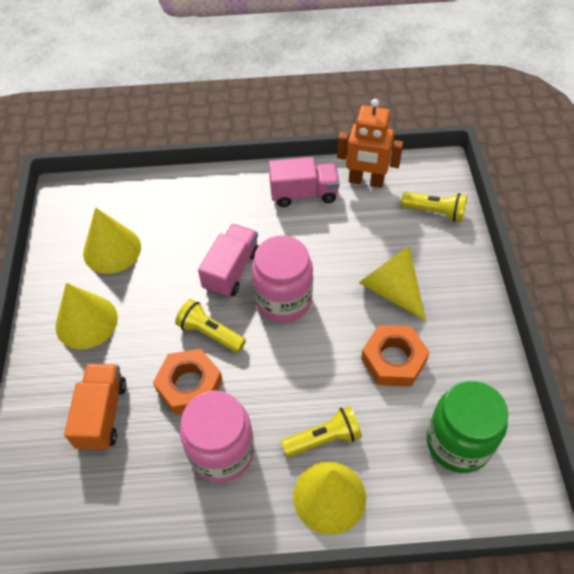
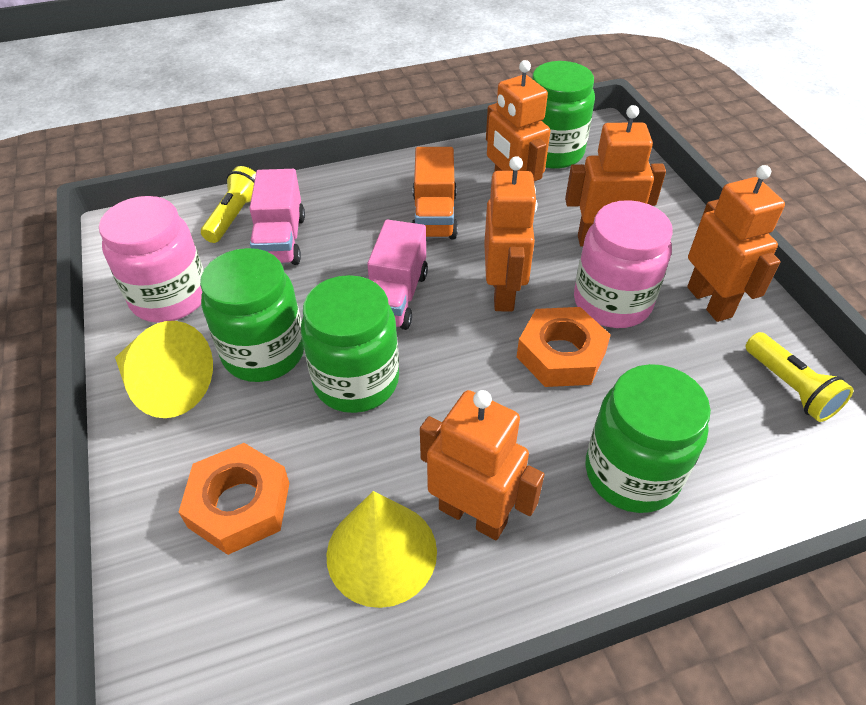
green jar: [426,381,508,473] = 1 -> [200,248,304,382] [301,275,399,413] [532,61,595,169] [585,364,711,513] = 4
orange robot: [337,99,403,188] = 1 -> [420,390,545,540] [484,156,538,311] [486,60,550,181] [565,105,666,247] [687,165,785,322] = 5
yellow cone: [55,283,118,349] [83,207,141,274] [293,461,366,535] [359,246,426,321] = 4 -> [115,321,213,418] [327,491,437,608] = 2
yellow flashlight: [175,299,246,353] [281,406,362,457] [401,192,467,222] = 3 -> [201,166,256,243] [745,332,854,422] = 2

